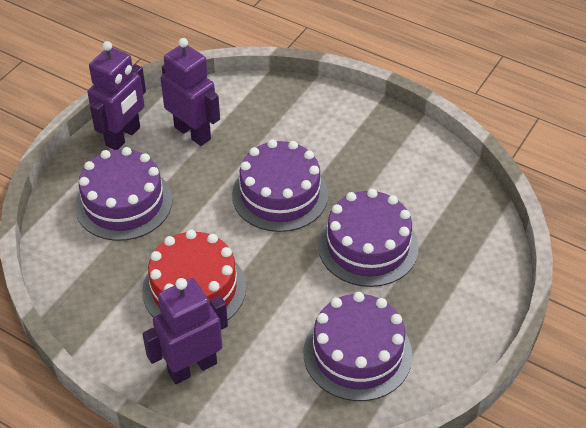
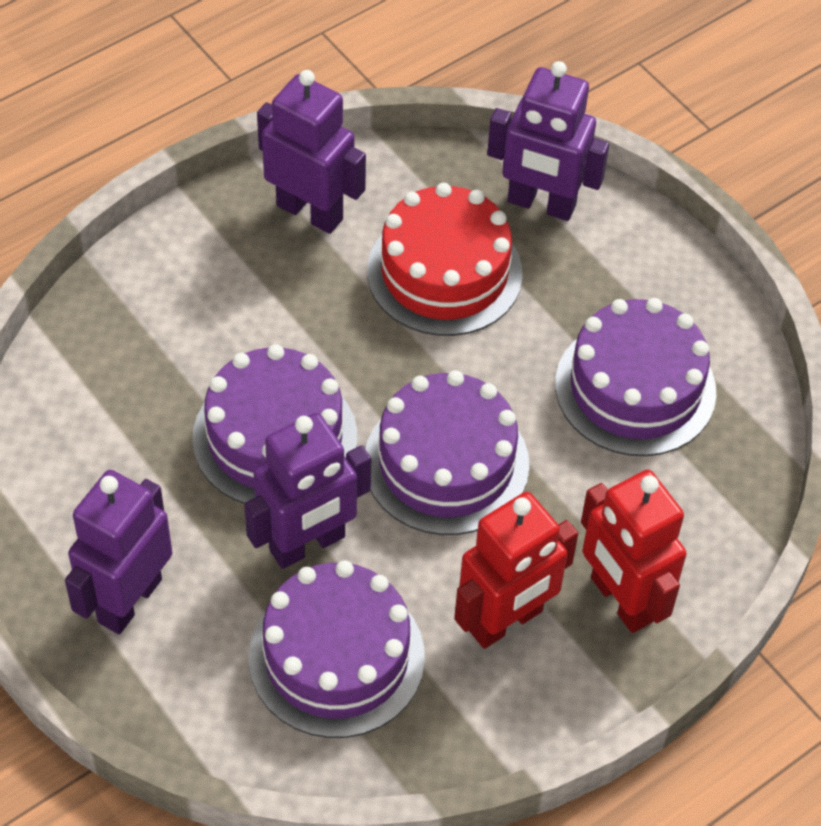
purple robot: [88,41,146,150] [142,278,228,384] [160,38,220,146] = 3 -> [65,470,172,634] [244,413,371,569] [257,70,366,234] [487,61,609,221] = 4
red robot: none = 0 -> [454,492,578,649] [581,470,687,633] = 2

